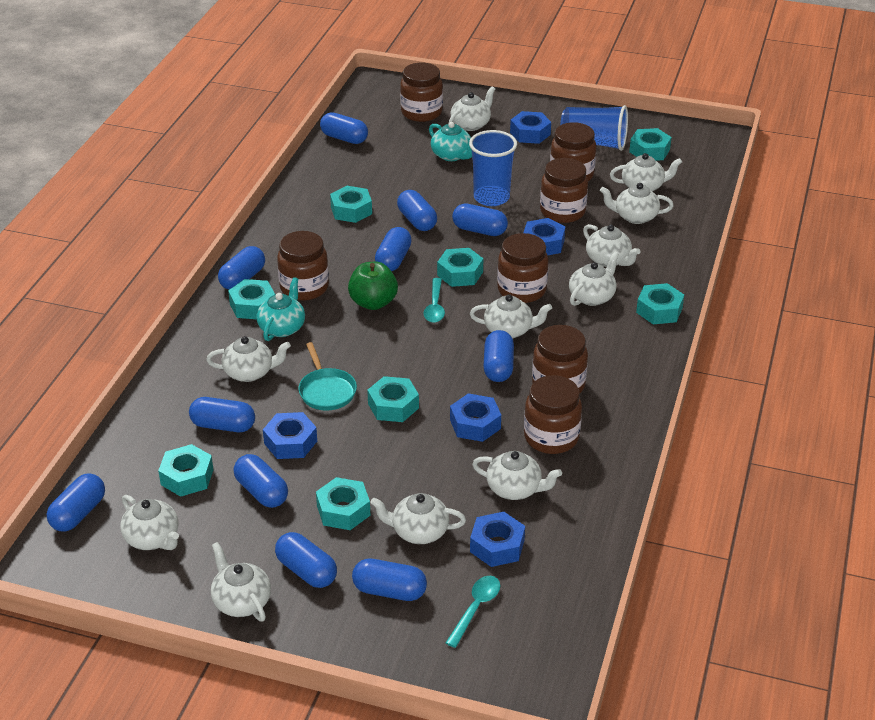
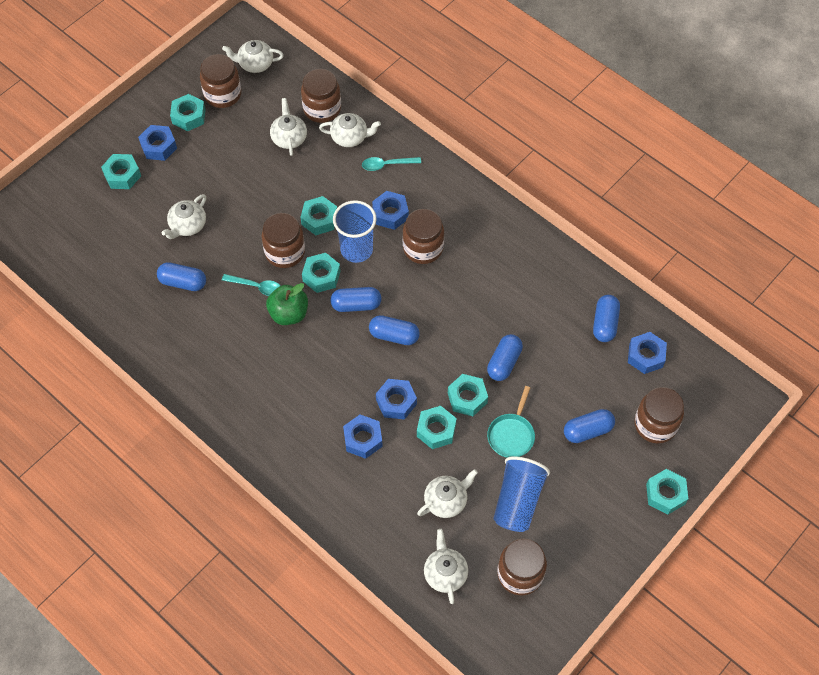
blue capsule: [47,473,105,532] [189,397,255,432] [218,246,265,290] [234,454,288,508] [275,532,337,588] [320,112,368,144] [352,559,427,601] [375,227,412,271] [397,190,437,231] [452,203,508,236] [483,330,514,382] = 11 -> [157,262,206,291] [330,287,382,312] [369,315,420,345] [487,334,523,381] [564,409,615,443] [593,295,620,342] = 6
brown jar: [277,231,329,301] [400,63,443,122] [497,233,548,303] [524,375,582,454] [532,325,588,393] [540,158,588,223] [550,122,596,181] = 7 -> [200,54,242,108] [262,213,305,268] [301,69,341,123] [403,209,444,264] [497,538,547,595] [635,387,684,444] = 6
turquoise nut: [158,444,214,497] [228,279,275,319] [316,477,371,530] [330,186,372,223] [367,376,419,422] [437,248,483,287] [629,128,672,161] [636,283,684,324] = 8 -> [101,154,141,189] [170,94,206,131] [300,196,337,235] [302,253,341,293] [417,406,457,449] [448,374,488,416] [646,469,688,515] = 7
turquoise teapot: [256,277,305,341] [429,122,472,161] = 2 -> none = 0
white teapot: [120,495,179,550] [206,336,291,382] [211,542,271,622] [370,493,466,544] [449,86,495,131] [470,294,552,338] [472,451,562,500] [569,251,619,306] [583,224,640,267] [600,183,674,224] [610,153,682,191] = 11 -> [161,194,206,239] [222,40,284,73] [270,98,307,156] [319,113,381,147] [417,469,478,518] [424,529,468,604] = 6

